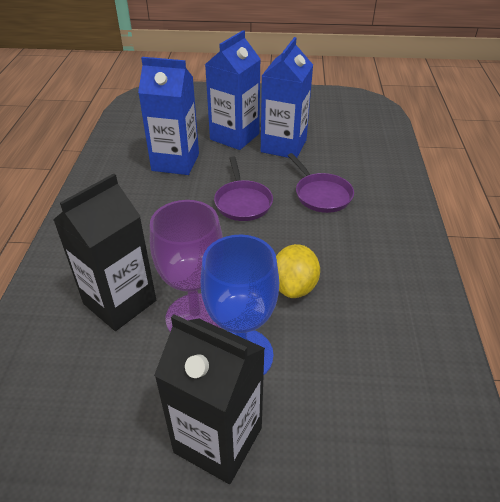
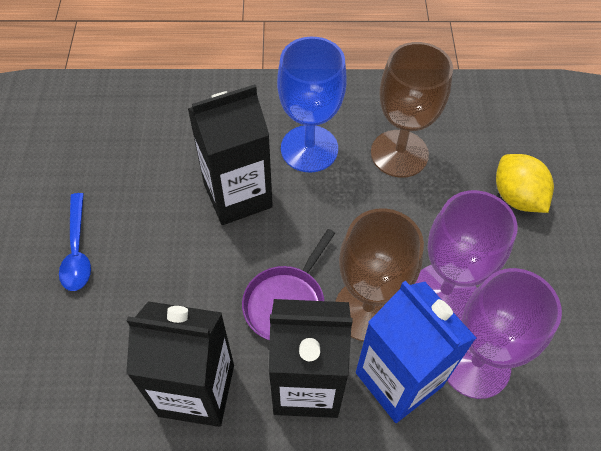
black carton: [53,173,156,331] [154,314,265,484] = 2 -> [126,301,234,427] [188,84,273,225] [269,299,352,418] = 3
blue carton: [138,57,199,175] [205,30,261,150] [261,37,313,158] = 3 -> [356,281,476,423] = 1
blue spoon: none = 0 -> [59,193,91,291] = 1
brown goblet: none = 0 -> [335,208,424,341] [371,42,453,178] = 2
purple goblet: [150,200,223,332] = 1 -> [415,190,518,321] [447,268,562,399] = 2
purple pan: [214,156,273,221] [288,153,354,213] = 2 -> [242,229,335,340] = 1

